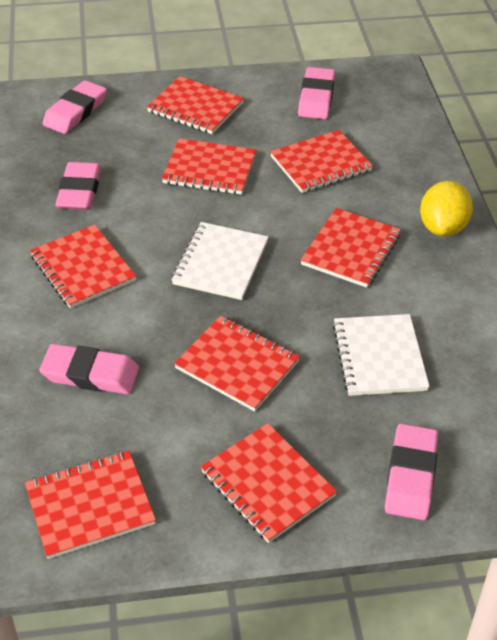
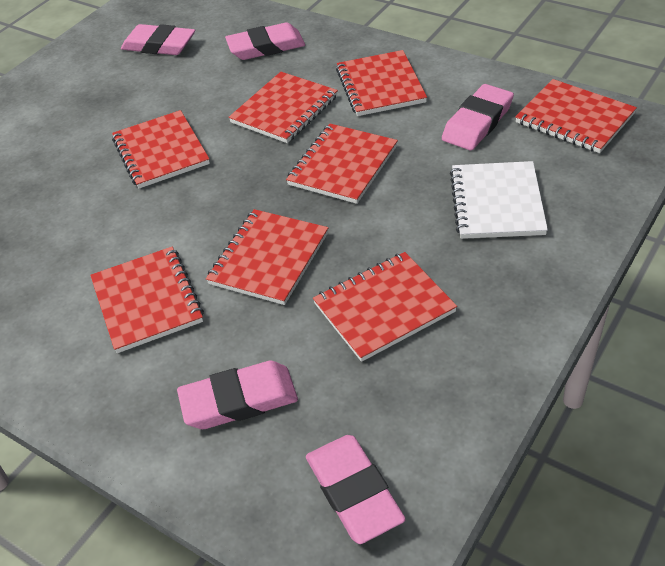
white notebook: [171,222,269,300] [332,314,430,396] = 2 -> [450,161,548,239] = 1
yellow lemon: [420,181,473,237] = 1 -> none = 0

